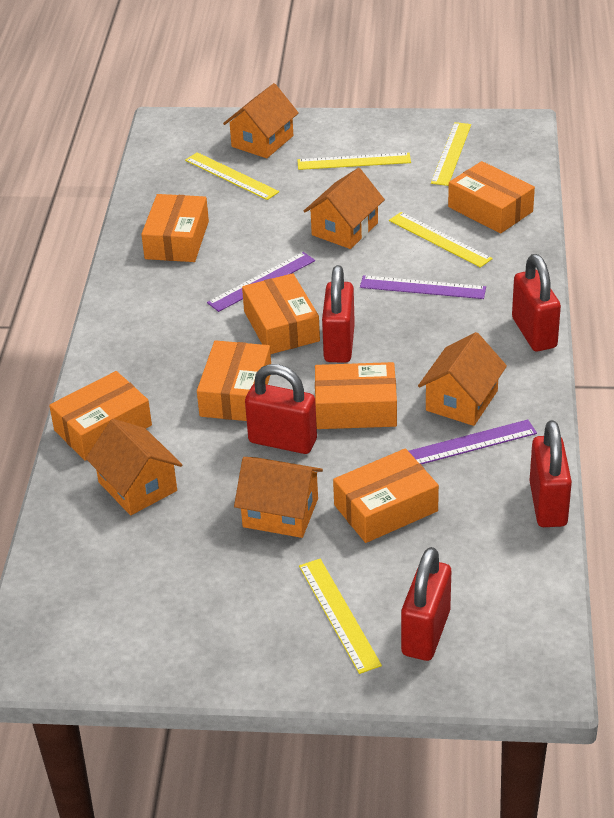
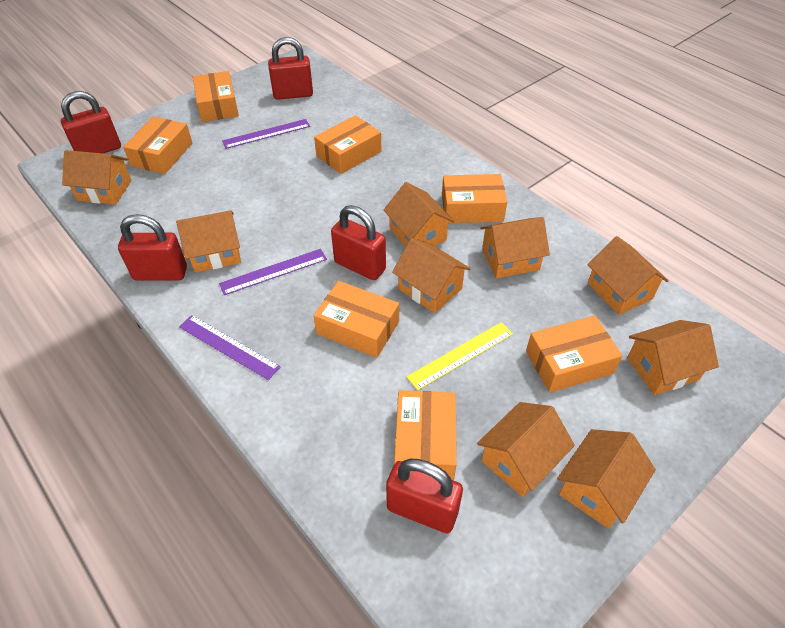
orange house: [86,419,182,515] [223,83,299,158] [234,457,323,538] [304,168,385,249] [418,332,507,426] = 5 -> [62,150,132,205] [176,210,241,272] [384,182,455,247] [392,238,471,313] [477,402,575,497] [480,217,550,278] [557,429,656,529] [587,236,669,315] [627,320,719,395] = 9
yellow ruler: [185,152,279,200] [297,153,411,170] [299,559,382,674] [389,212,493,268] [431,122,471,186] = 5 -> [407,322,513,390] = 1

